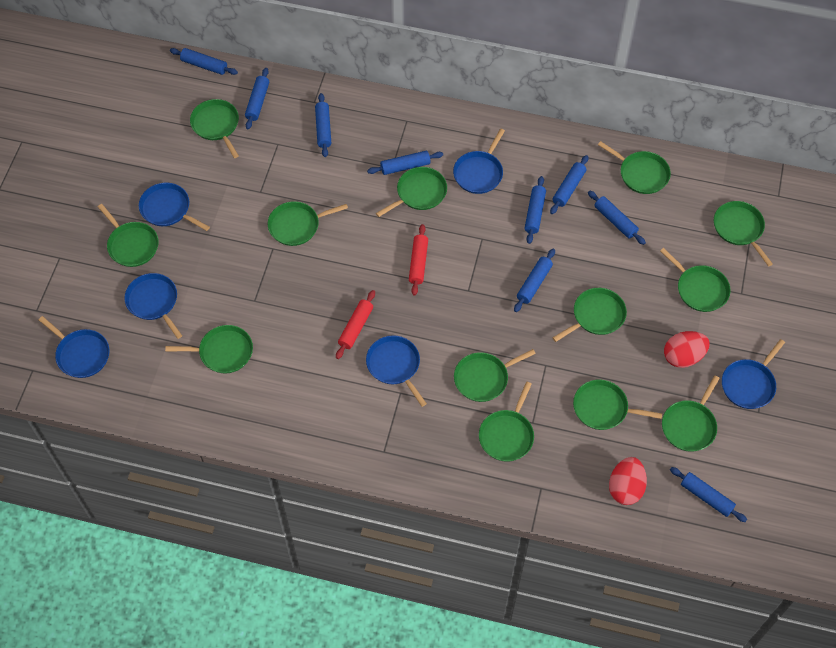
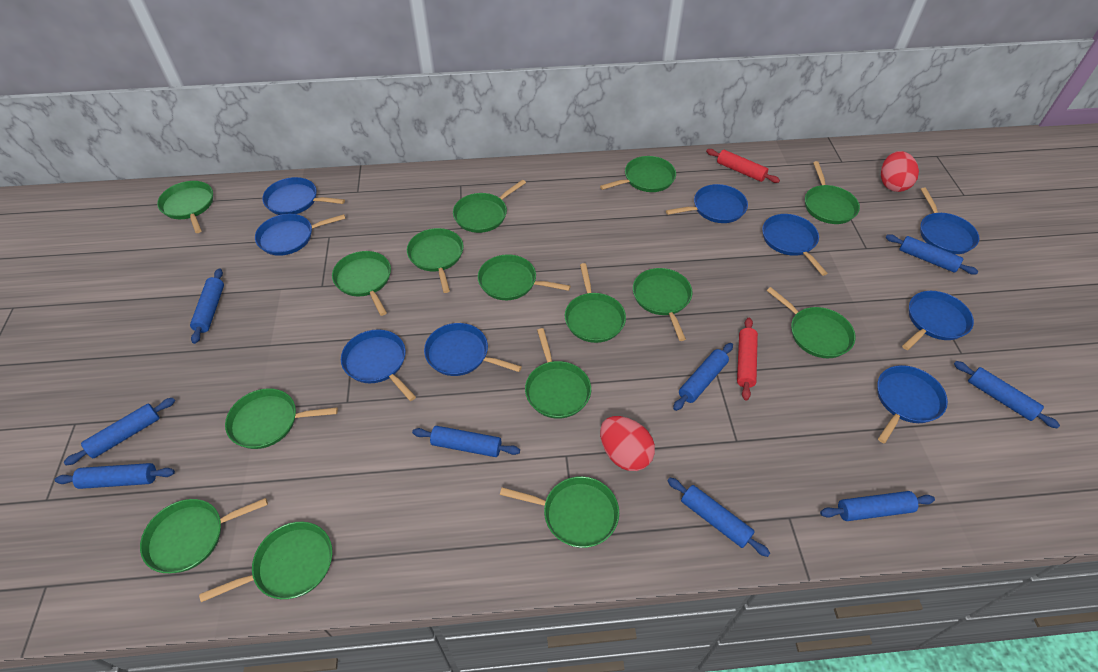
blue pan: [39,316,109,378] [124,273,182,339] [139,183,210,231] [366,335,427,407] [453,129,505,194] [722,339,785,409] = 6 -> [255,214,346,256] [262,177,345,215] [341,329,416,401] [424,323,522,376] [666,184,748,223] [762,214,828,276] [877,365,948,443] [902,291,974,350] [920,188,979,254] = 9
green pan: [98,204,159,267] [165,325,253,374] [190,99,239,158] [268,201,348,246] [376,167,447,217] [454,349,536,402] [479,382,534,462] [552,288,627,342] [573,380,662,430] [598,141,671,194] [660,248,731,312] [662,375,720,452] [714,201,773,267] = 13 -> [140,498,268,573] [157,181,213,233] [199,522,332,602] [225,388,338,449] [332,251,391,316] [407,228,464,293] [453,180,526,233] [478,254,570,300] [500,476,619,548] [525,328,591,419] [565,263,626,343] [600,156,676,192] [633,268,693,341] [767,287,856,358] [805,161,860,224] = 15

